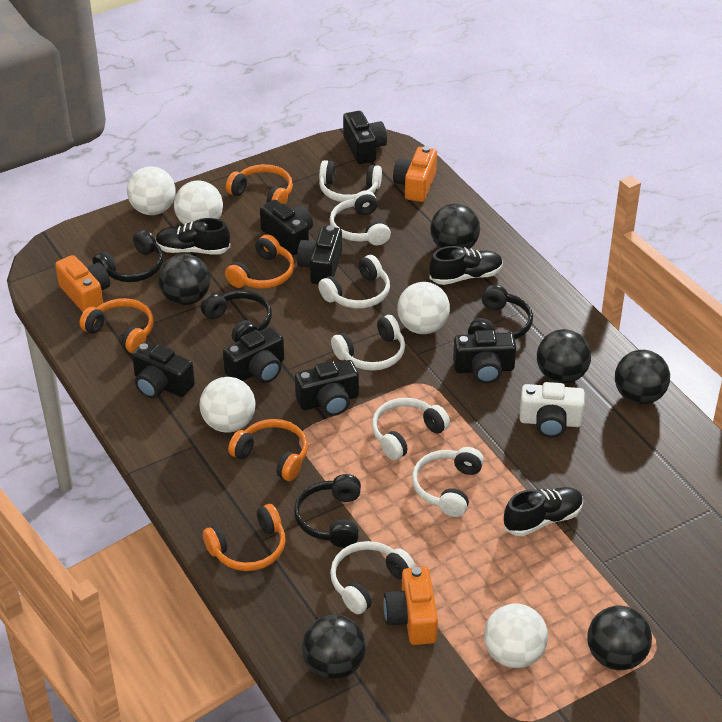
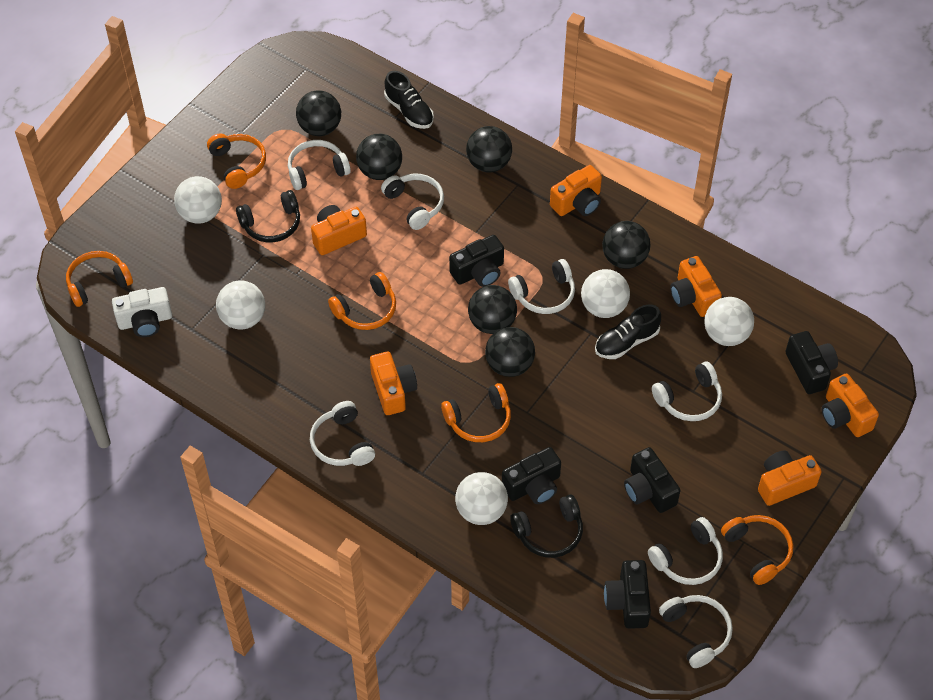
black camera: [132,341,195,398] [223,326,284,383] [260,200,313,255] [295,360,359,416] [297,226,342,284] [343,111,387,164] [453,330,516,384] = 7 -> [449,235,504,287] [502,447,561,504] [604,560,651,629] [624,447,681,513] [785,331,838,394] = 5
black headphones: [92,229,163,282] [201,290,272,342] [294,474,361,548] [468,284,533,339] = 4 -> [236,190,300,242] [510,494,583,558] = 2
black shoe: [155,218,231,255] [429,246,503,285] [503,487,583,536] = 3 -> [384,71,434,129] [595,305,661,359] = 2
orange camera: [55,255,110,312] [383,567,438,645] [393,146,437,202] = 3 -> [311,205,367,255] [370,352,417,415] [550,165,602,216] [670,256,722,317] [758,450,822,506] [822,374,879,437] = 6

